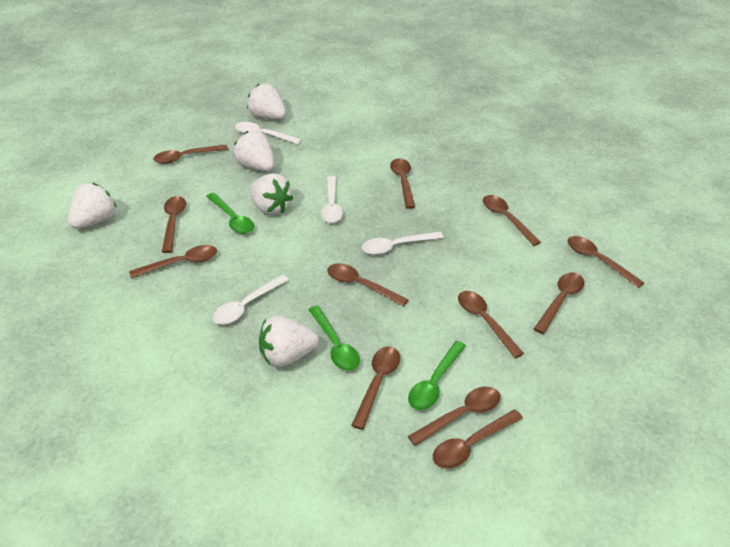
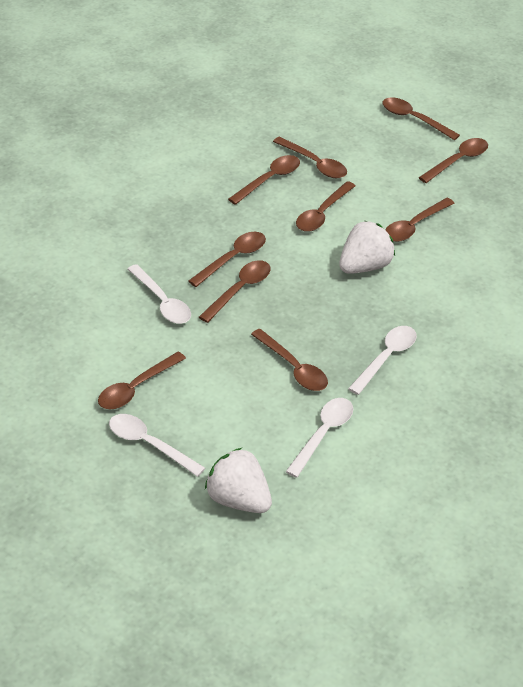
brown spoon: [129,245,217,278] [153,145,228,164] [162,196,186,253] [327,263,408,307] [351,346,400,430] [390,158,415,209] [408,387,501,446] [433,409,523,468] [458,291,524,358] [483,195,541,246] [534,273,584,334] [568,236,644,288] = 12 -> [98,352,186,409] [188,232,266,287] [199,260,271,323] [228,155,300,205] [251,329,328,391] [273,136,347,178] [296,181,355,232] [383,97,460,140] [385,198,455,242] [419,138,488,183] = 10
green spoon: [206,193,254,234] [308,305,360,371] [408,341,466,410] = 3 -> none = 0
white strawberry: [68,183,117,229] [234,131,274,171] [247,84,286,119] [250,173,293,215] [259,315,319,367] = 5 -> [205,448,272,513] [339,221,395,274] = 2

